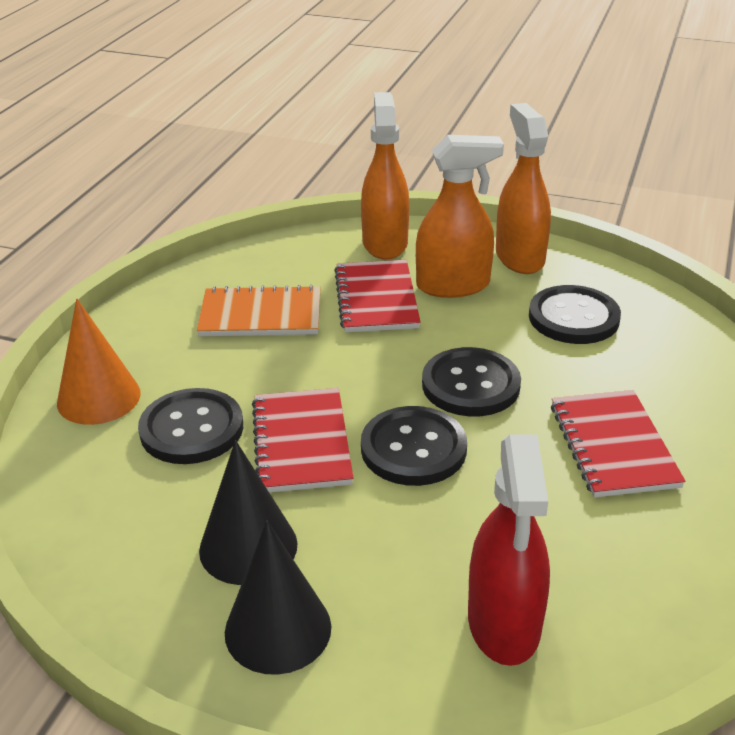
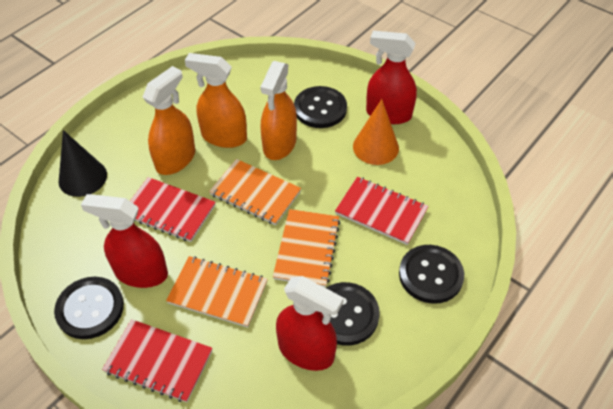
black cone: [199,440,298,585] [225,521,332,675] = 2 -> [58,130,107,197] = 1
orange notebook: [197,285,321,336] = 1 -> [166,256,268,328] [209,159,301,225] [273,209,340,287] = 3
red spray bottle: [468,434,550,666] = 1 -> [81,194,168,288] [276,276,344,371] [366,31,417,124] = 3

